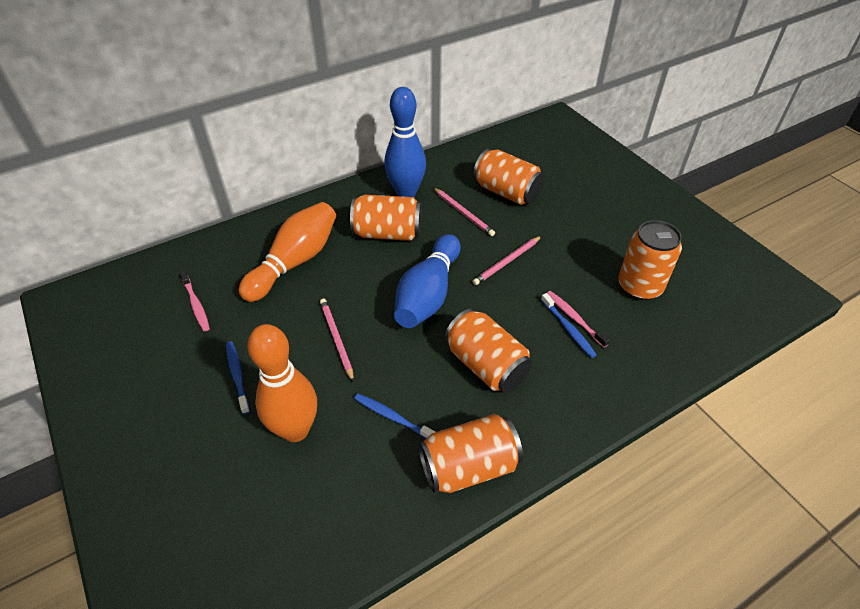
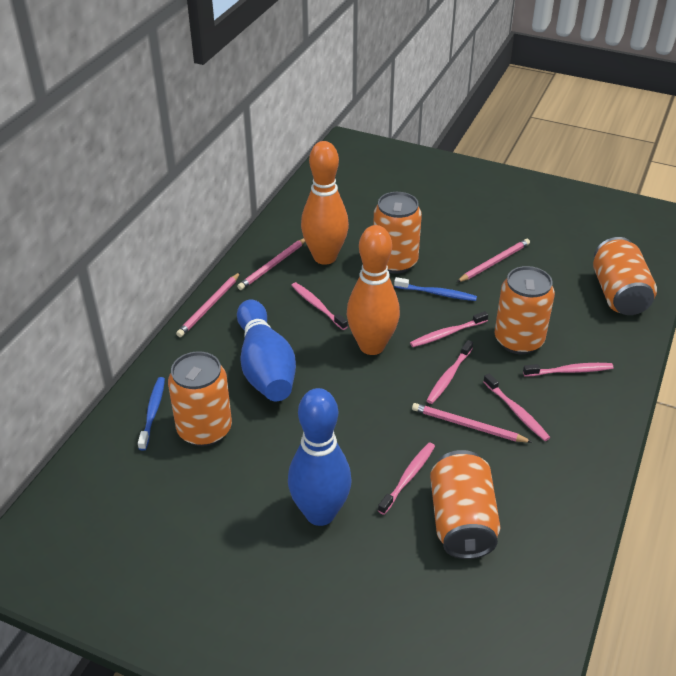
blue toothbrush: [226,342,250,414] [354,394,436,439] [541,293,597,358] = 3 -> [138,377,165,451] [394,277,477,301] = 2
pink pencil: [320,299,354,383] [434,188,495,236] [472,236,541,285] = 3 -> [176,273,240,337] [237,238,305,290] [412,403,532,443] [457,239,530,282] = 4
pink toothbrush: [180,271,210,332] [547,291,610,348] = 2 -> [291,282,348,330] [378,442,435,515] [410,311,488,347] [426,340,473,404] [483,374,550,441] [523,363,613,376] = 6

